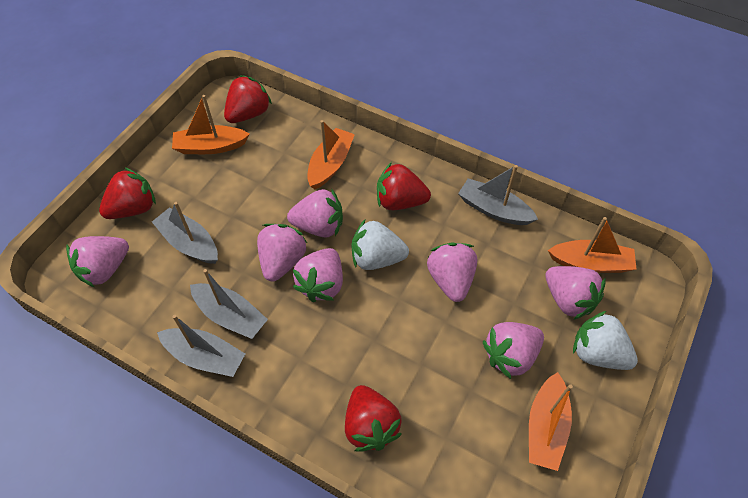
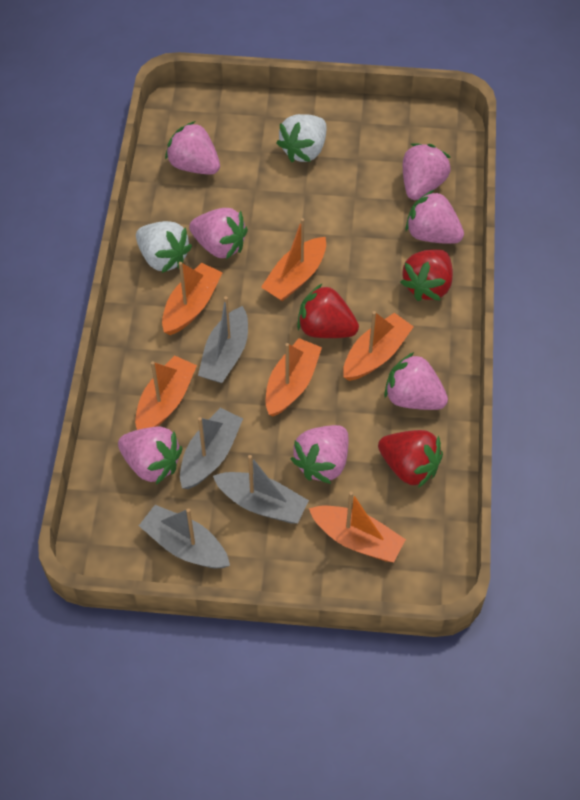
orange boat: [172,95,250,154] [307,120,355,189] [529,372,573,471] [548,217,636,273] = 4 -> [135,355,197,430] [162,262,223,335] [261,218,326,301] [266,338,322,417] [309,491,406,562] [343,311,414,381] = 6
red strawberry: [99,167,156,219] [224,75,272,123] [345,385,402,452] [377,162,431,210] = 4 -> [297,284,359,338] [378,430,443,488] [400,249,453,301] = 3

